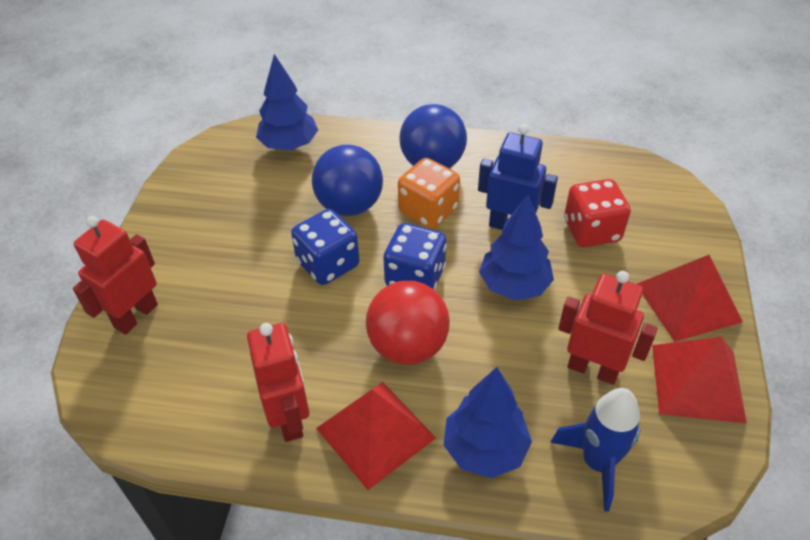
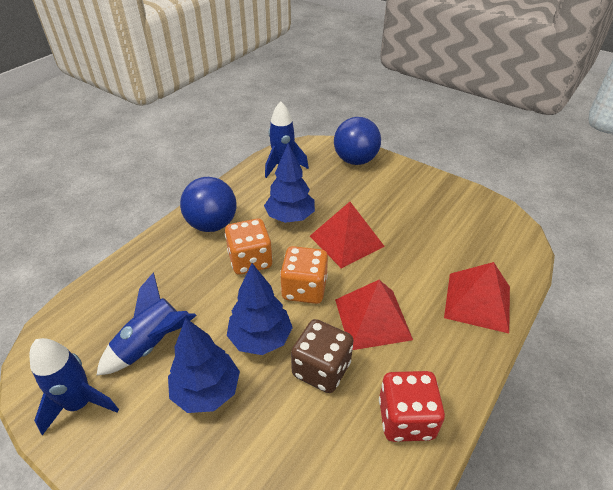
blue dice: [291,209,359,285] [383,223,447,290] = 2 -> none = 0
blue robot: [478,124,558,230] = 1 -> none = 0
blue rocket: [550,388,641,511] = 1 -> [29,338,119,435] [96,273,197,376] [265,101,309,178] = 3
brown dice: none = 0 -> [291,319,354,393] = 1
orange dice: [398,158,460,229] = 1 -> [225,219,273,275] [280,246,328,304] = 2
red ball: [366,281,450,365] = 1 -> none = 0
red robot: [73,216,158,335] [247,323,309,442] [558,271,657,385] = 3 -> none = 0

